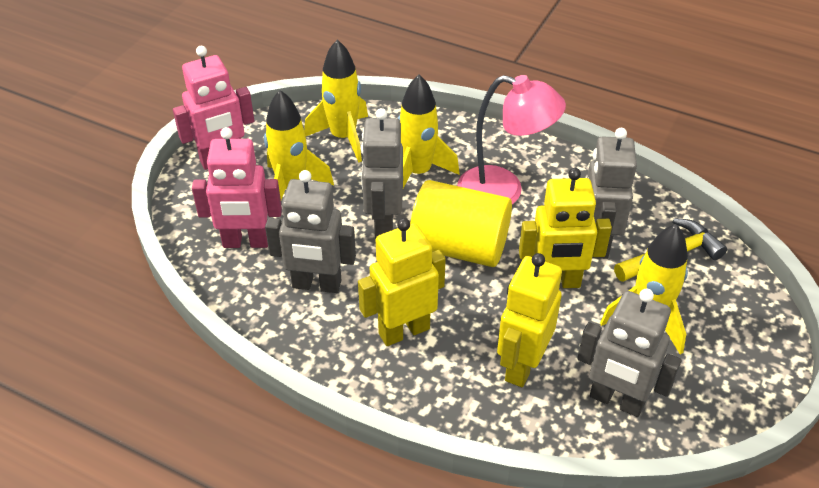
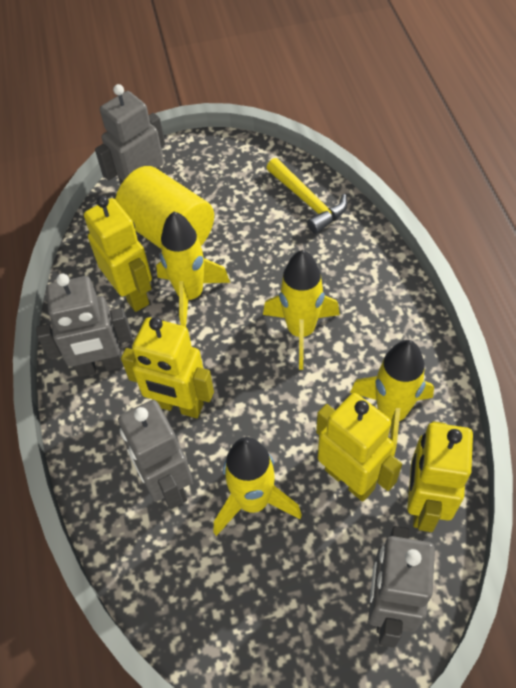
pink lamp: [457,75,566,205] = 1 -> none = 0
pink robot: [173,46,254,170] [192,127,282,248] = 2 -> none = 0
yellow robot: [358,218,446,346] [497,253,562,387] [519,168,612,288] = 3 -> [84,196,152,312] [121,317,214,418] [316,393,402,502] [407,421,473,532] = 4

